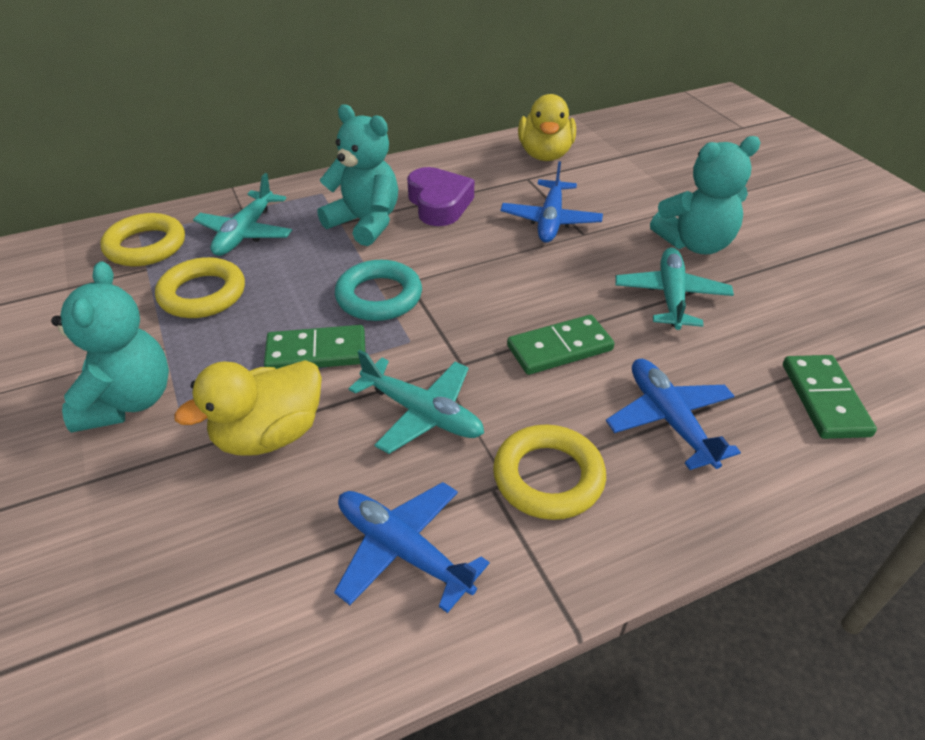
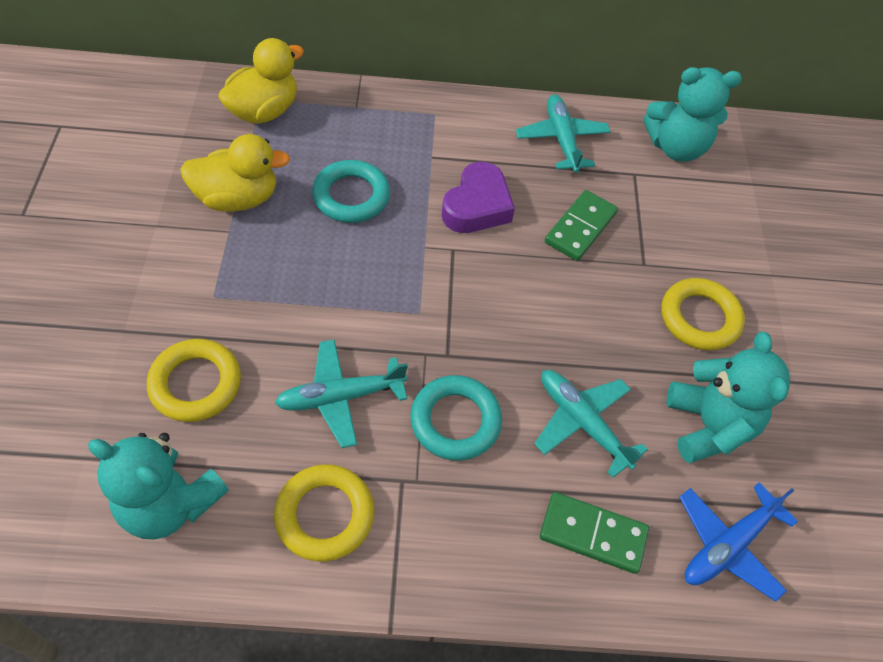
blue plane: [334,482,490,613] [500,161,603,243] [606,359,741,470] = 3 -> [679,482,798,602] = 1
green domino: [264,325,365,369] [507,315,615,375] [783,355,877,439] = 3 -> [540,492,649,574] [545,190,618,261] = 2
turquoise ring: [335,260,422,321] = 1 -> [312,160,390,223] [410,375,502,461] = 2

